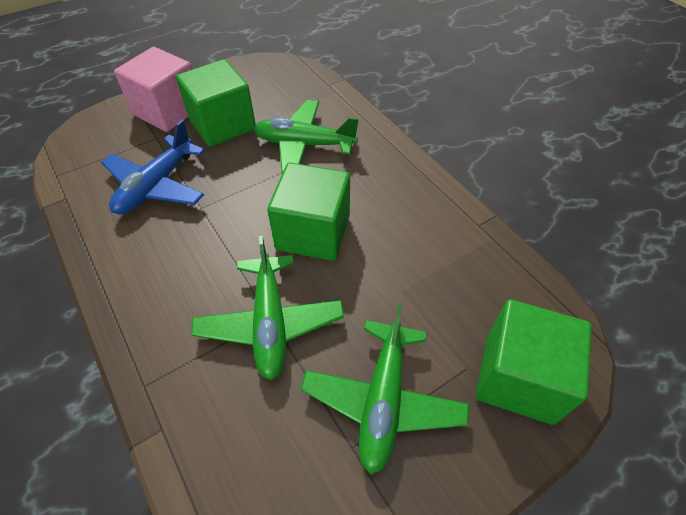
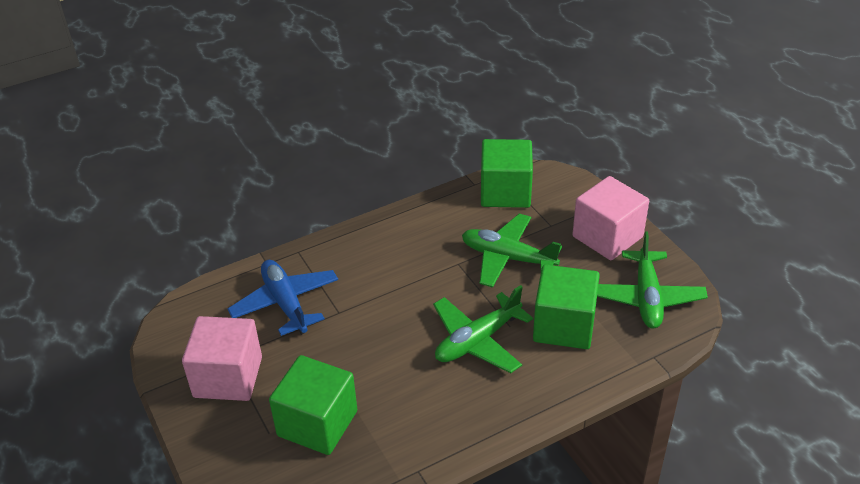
pink cube: [114,47,192,132] = 1 -> [182,316,262,401] [572,176,649,260] = 2

